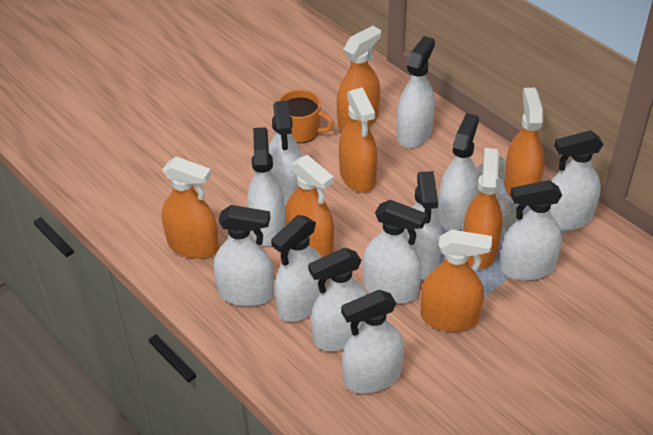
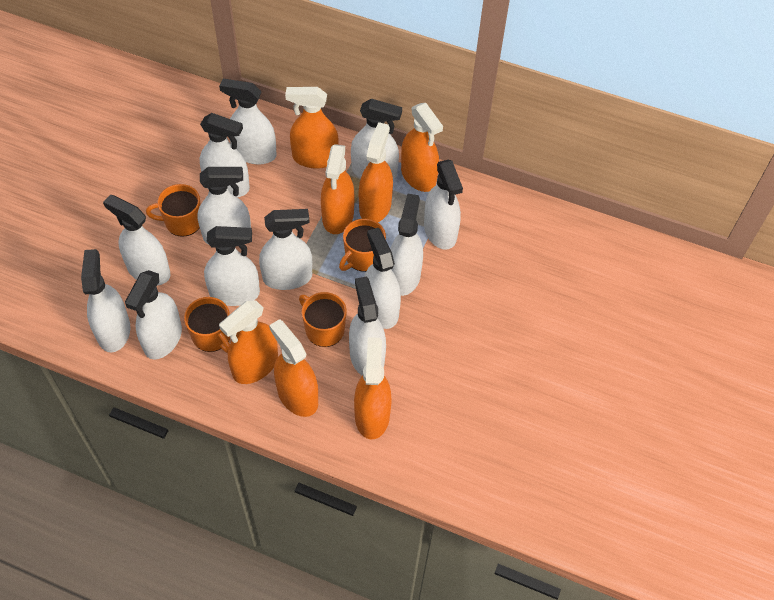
orange mug: [279,90,334,143] = 1 -> [146,184,201,237] [184,297,230,353] [299,292,347,347] [339,219,386,272] = 4
white spray bottle: [214,205,274,306] [247,127,285,246] [269,101,302,206] [271,215,326,322] [308,248,368,351] [341,290,404,393] [363,200,427,303] [397,36,435,148] [404,171,442,279] [438,113,479,231] [500,180,562,281] [550,130,604,231] = 12 -> [81,249,130,352] [103,195,171,285] [125,270,182,360] [197,167,251,245] [200,113,250,197] [204,226,260,306] [219,79,277,165] [259,209,312,290] [349,277,386,376] [351,99,402,179] [364,228,401,329] [390,194,423,296] [424,160,463,250] = 13

